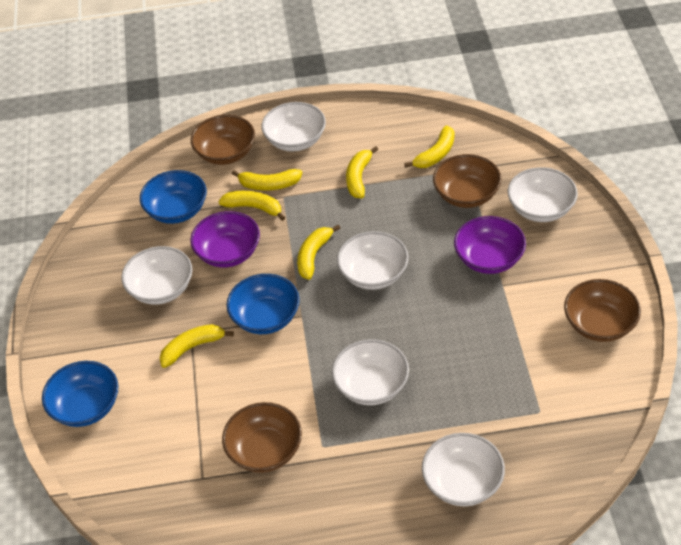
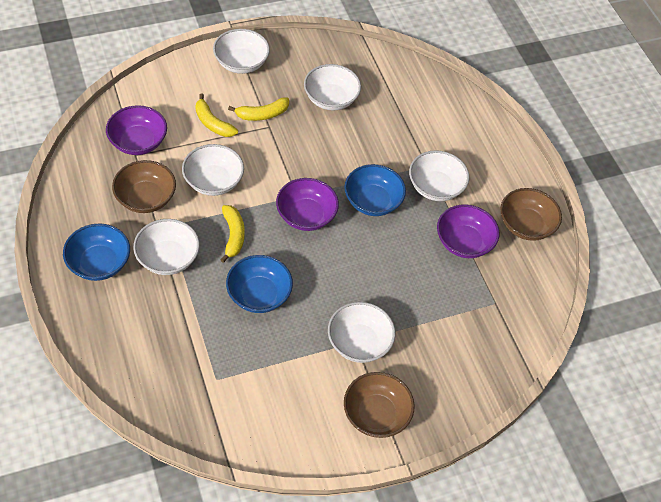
brown bowl: [191,115,255,165] [222,402,302,473] [433,154,502,208] [564,279,641,342] = 4 -> [112,160,176,213] [344,372,414,438] [500,188,562,241] = 3
purple bowl: [190,211,260,267] [454,216,526,274] = 2 -> [106,105,167,155] [276,178,339,231] [437,204,499,258] = 3
yellow banana: [160,324,234,368] [218,191,285,221] [232,169,302,191] [297,224,341,280] [346,146,378,198] [404,125,454,168] = 6 -> [195,94,238,137] [221,205,245,263] [228,97,289,121] = 3

